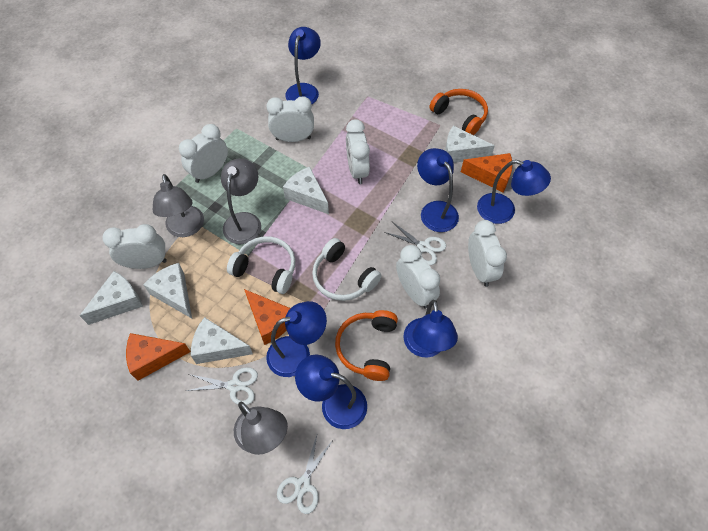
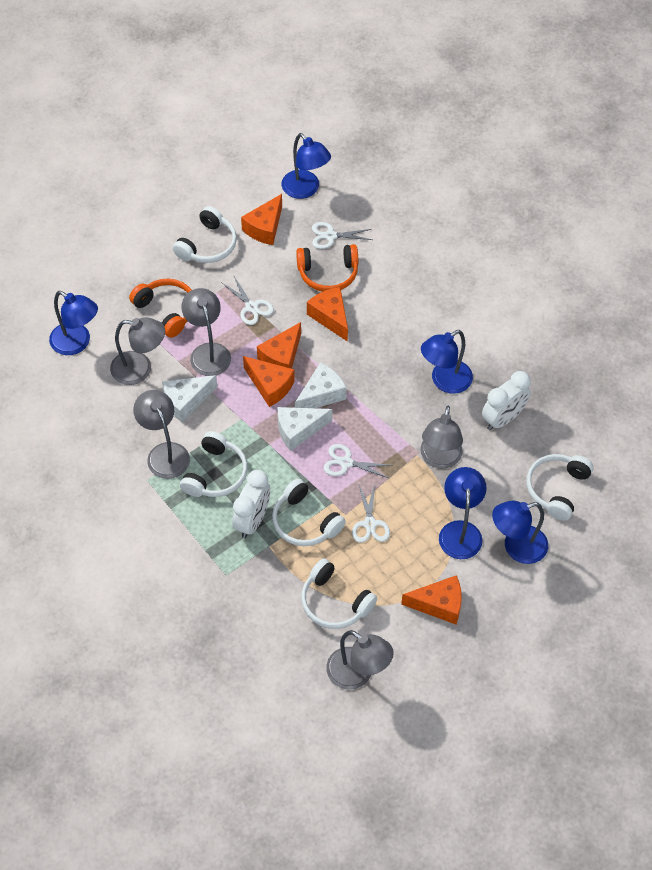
blue lamp: [266,301,327,377] [285,27,321,104] [295,355,367,429] [404,300,458,358] [417,148,459,232] [477,160,551,224] = 6 -> [49,291,98,355] [282,133,331,199] [421,330,473,394] [439,467,487,559] [492,501,548,564] = 5
grey lamp: [153,174,204,237] [221,158,261,244] [234,402,288,455] = 3 -> [110,317,165,385] [133,390,190,479] [181,288,231,376] [326,630,394,689] [420,406,463,469] = 5
orange cheese: [126,333,191,381] [244,289,290,345] [461,153,512,192] = 3 -> [241,194,282,245] [243,356,295,407] [257,322,301,369] [307,287,348,342] [401,575,462,624] = 5
white cheese: [80,271,143,325] [143,263,192,318] [191,317,253,364] [283,167,329,214] [445,126,495,163] = 5 -> [162,375,217,422] [278,407,333,451] [295,362,347,408] = 3
white clock: [103,224,167,269] [179,124,228,183] [266,96,314,142] [346,119,370,184] [396,245,440,309] [468,220,507,287] = 6 -> [232,470,270,538] [482,371,531,431] = 2
white headphones: [227,237,295,294] [312,238,382,301] = 2 -> [173,206,237,263] [180,431,248,497] [272,479,346,546] [301,558,377,629] [527,454,593,521] = 5
white scissors: [186,367,258,405] [277,435,333,514] [384,222,446,265] = 3 -> [221,276,274,325] [312,222,372,249] [324,444,392,479] [352,483,390,543] = 4

